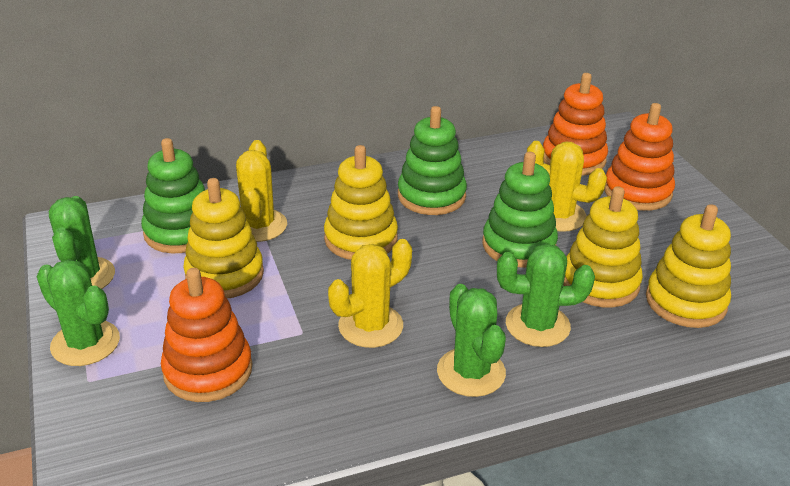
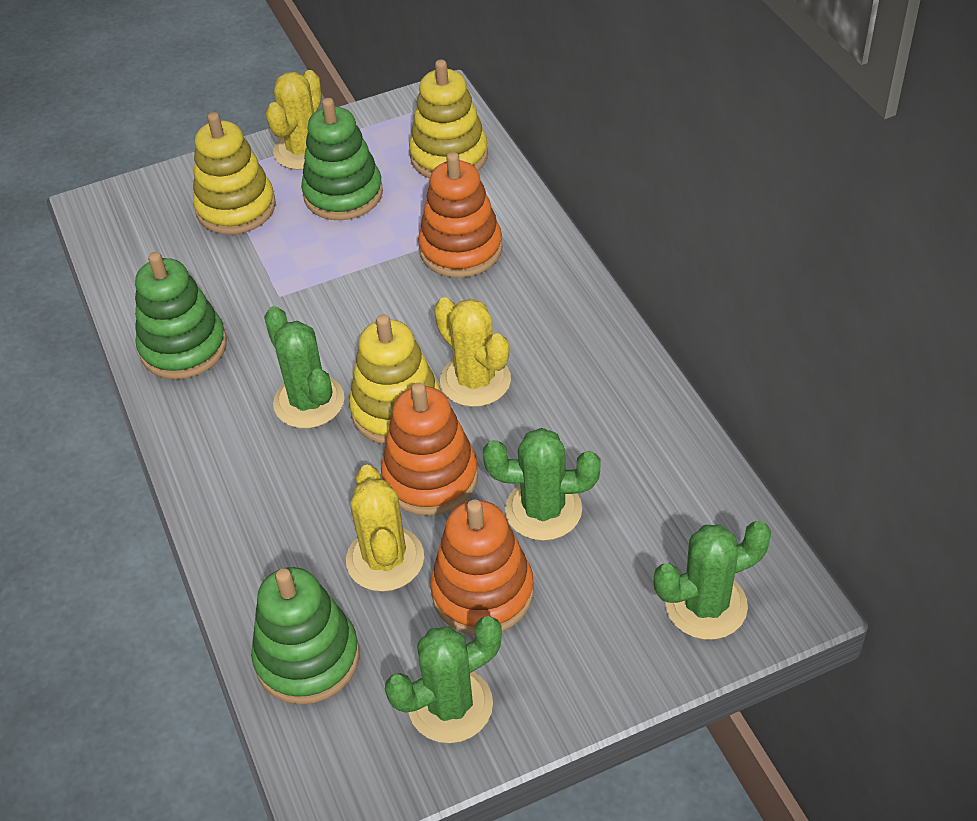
yellow stacking toy: [183,178,264,299] [324,145,398,260] [563,186,643,308] [646,204,731,328] = 4 -> [193,112,276,235] [349,314,441,444] [409,59,488,179] = 3

